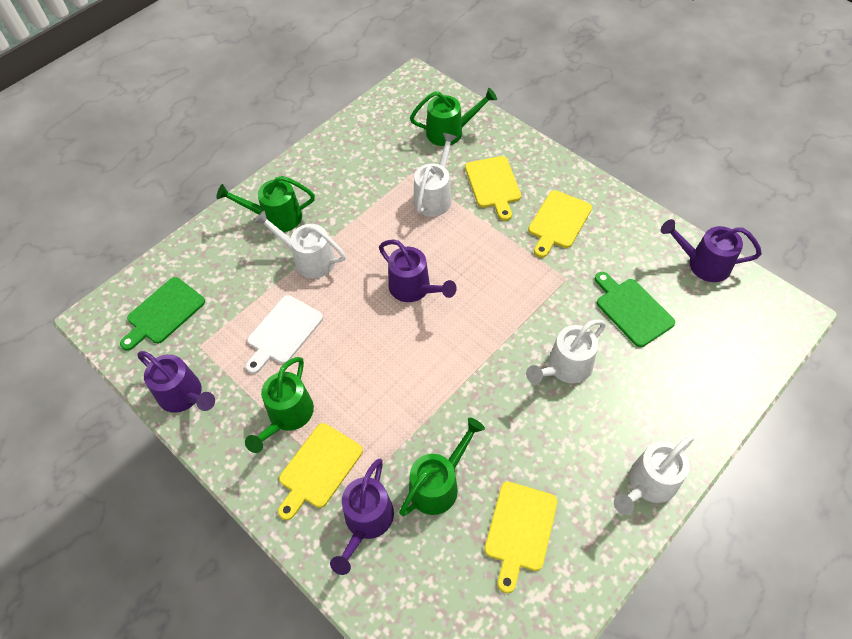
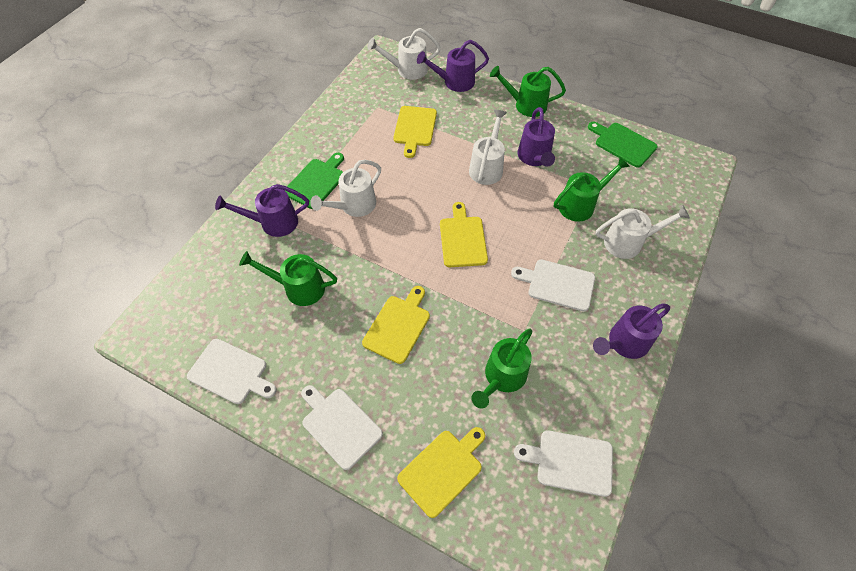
white cutting board: [245,295,323,374] = 1 -> [187,339,276,404] [301,385,383,470] [511,260,595,312] [514,430,613,497] = 4

